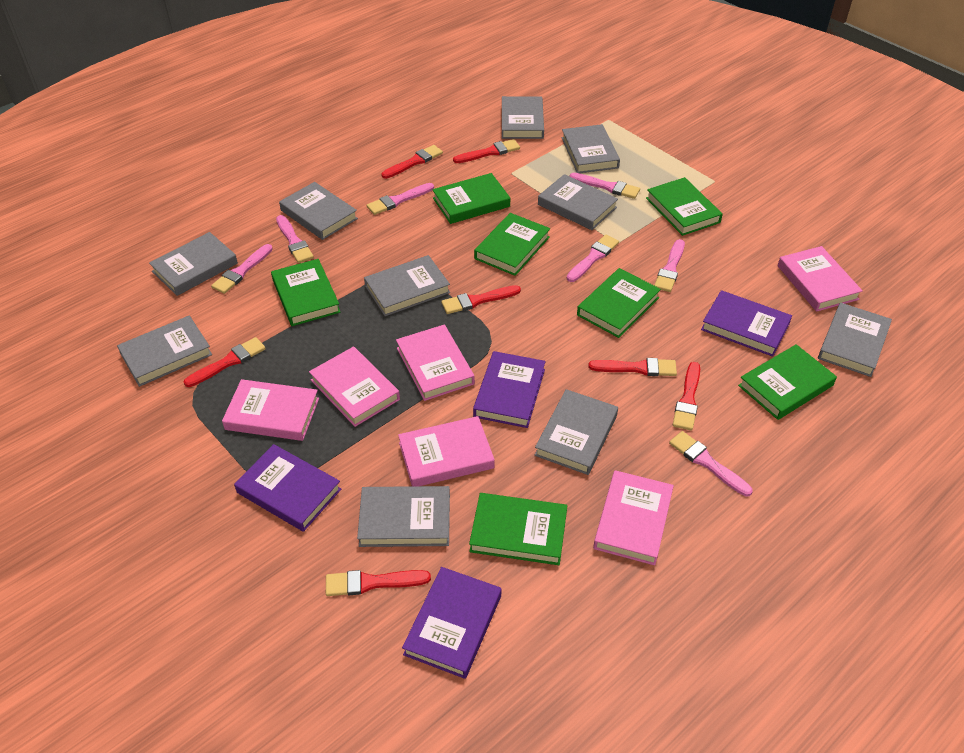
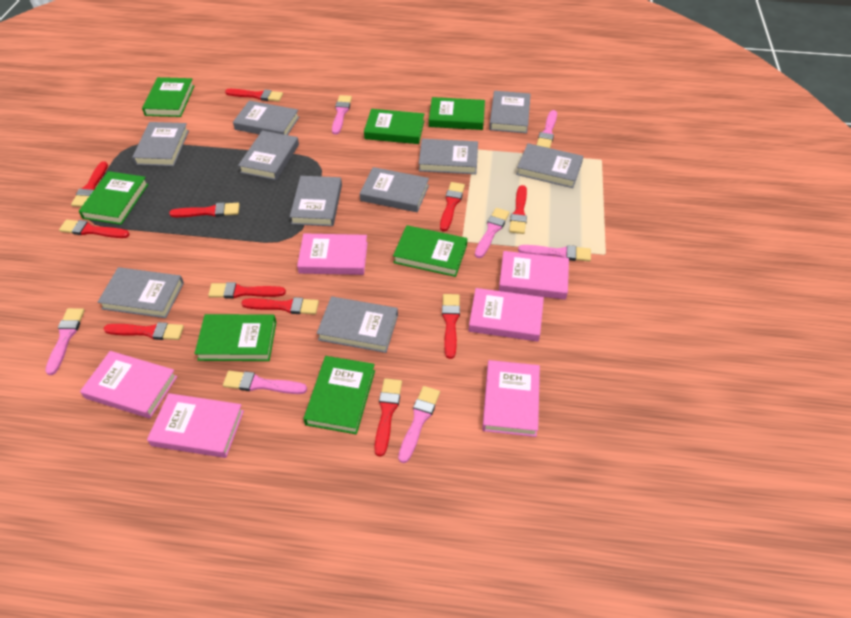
purple book: [234,444,341,532] [402,567,501,679] [473,351,546,428] [701,290,792,357] = 4 -> none = 0
red brush: [184,337,266,387] [326,570,431,596] [381,145,443,179] [441,285,521,314] [453,139,520,163] [588,358,677,376] [673,362,700,431] = 7 -> [59,219,130,238] [71,161,108,207] [104,322,184,340] [169,202,240,217] [208,282,286,298] [225,89,283,102] [241,297,319,314] [374,378,402,457] [440,182,465,231] [442,294,460,359] [509,185,527,234] = 11

